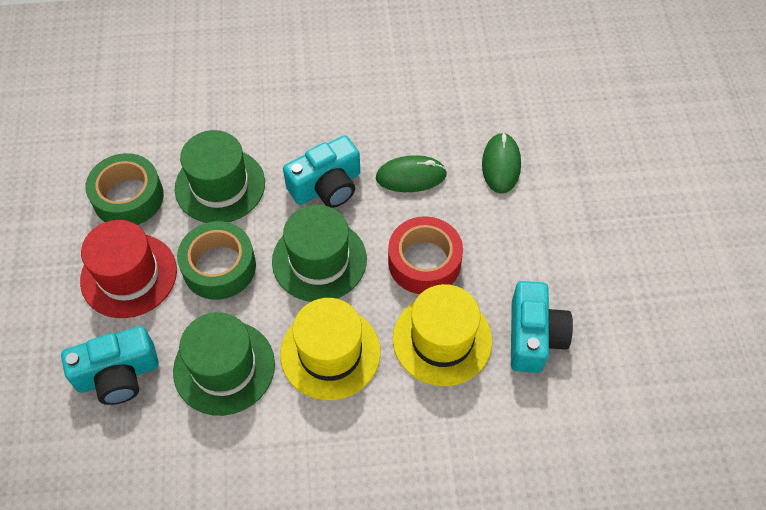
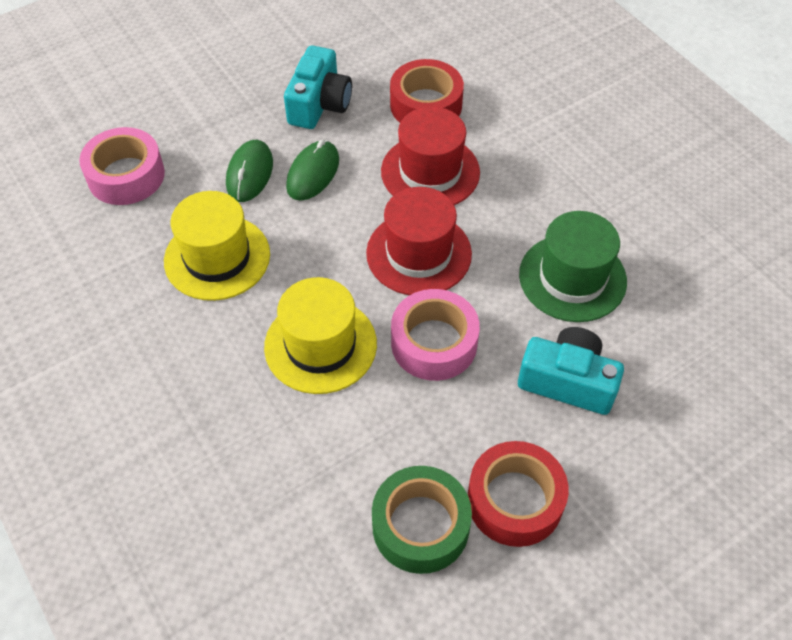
green hat: [173,312,275,416] [175,130,265,223] [272,205,367,302] = 3 -> [519,211,627,322] = 1
green tape: [85,153,164,225] [177,221,256,300] = 2 -> [372,466,472,574] = 1
pink tape: none = 0 -> [79,127,165,205] [391,289,480,381] = 2
red hat: [80,220,177,318] = 1 -> [366,187,472,295] [381,107,480,205] = 2
red tape: [388,216,463,294] = 1 -> [390,59,464,123] [468,441,569,547] = 2
turquoise camera: [61,326,159,405] [283,135,360,208] [511,281,573,373] = 3 -> [284,45,352,129] [518,327,624,415] = 2

